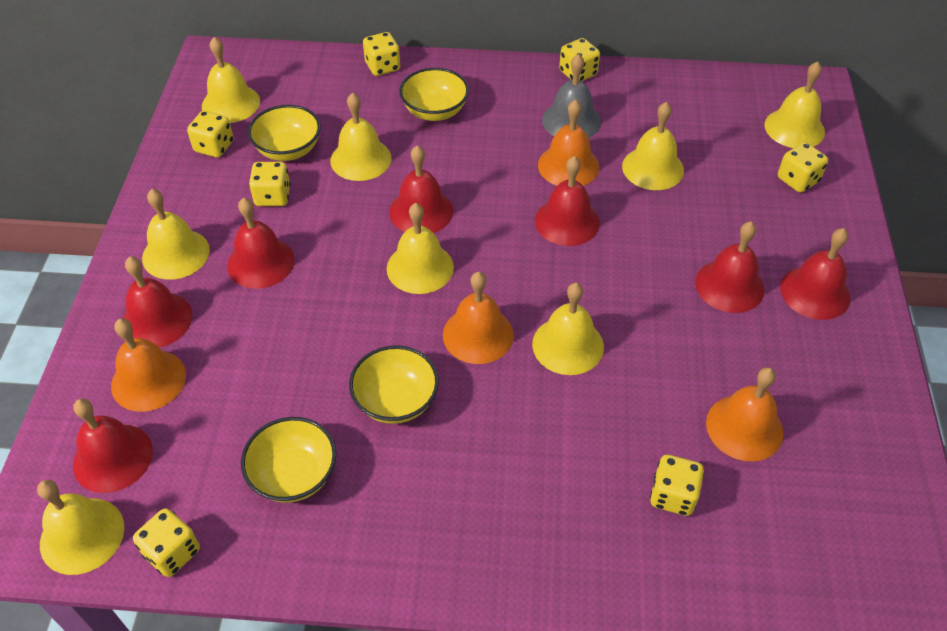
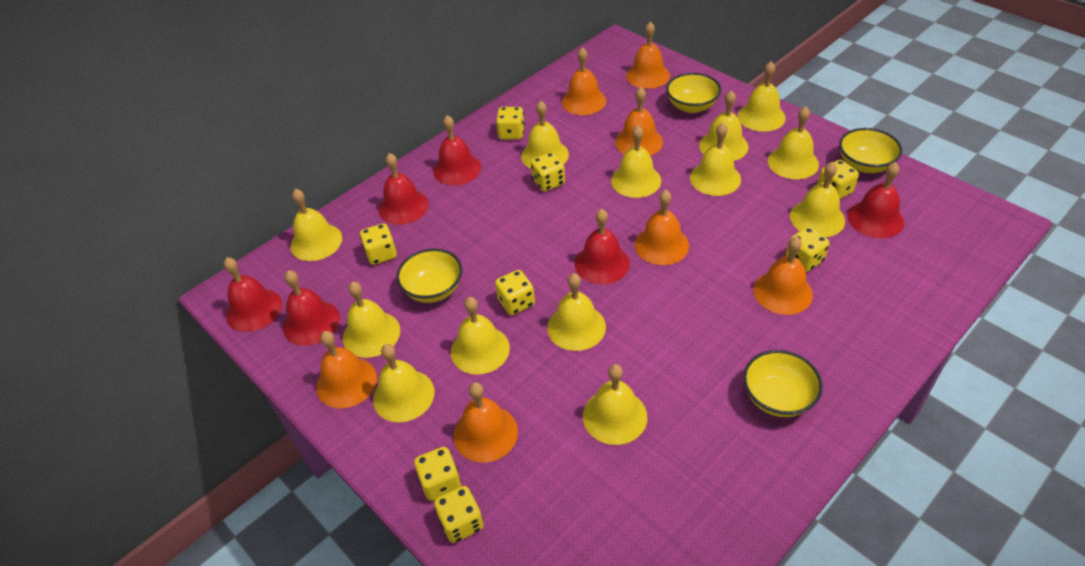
grey bell: [542,54,601,138] = 1 -> none = 0
orange bell: [111,318,186,412] [443,272,514,364] [538,99,599,186] [706,367,783,462] = 4 -> [316,331,377,408] [454,382,518,463] [562,47,606,115] [615,87,663,156] [626,22,670,89] [635,190,689,265] [753,236,813,315] = 7
red bell: [73,399,153,493] [123,257,193,348] [227,197,295,289] [389,145,453,233] [535,156,600,246] [695,221,764,313] [780,228,850,320] = 7 -> [224,258,282,332] [283,270,340,346] [379,153,429,225] [433,115,481,185] [575,209,630,284] [848,162,904,238] = 6
yellow bell: [37,480,124,575] [142,189,210,280] [202,37,260,123] [330,93,392,181] [387,203,454,294] [532,283,604,375] [622,102,684,190] [764,62,825,148] = 8 -> [290,189,342,261] [343,282,400,358] [373,344,434,422] [451,297,510,374] [521,101,569,169] [547,273,606,351] [583,364,647,445] [611,125,661,198] [690,123,741,196] [699,90,748,161] [738,61,786,132] [768,106,819,179] [790,162,845,237] = 13
yellow dice: [133,508,200,577] [187,111,234,158] [249,162,291,206] [363,32,401,76] [559,38,600,81] [650,455,704,516] [778,142,828,193] = 7 -> [360,223,397,265] [414,447,461,501] [434,486,484,543] [495,270,535,315] [496,107,525,140] [531,152,565,192] [785,227,830,272] [817,160,859,199] = 8

